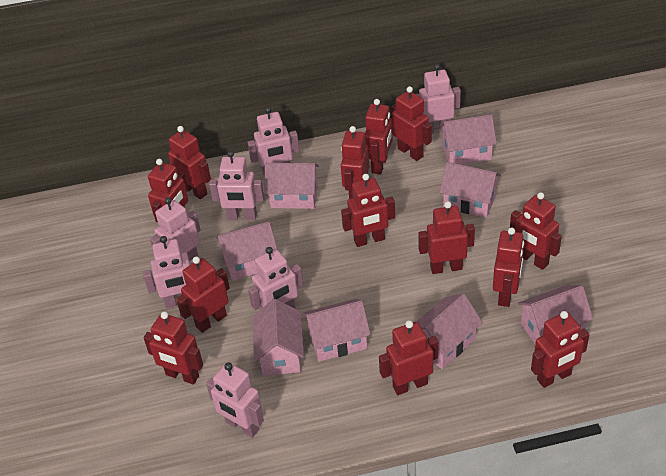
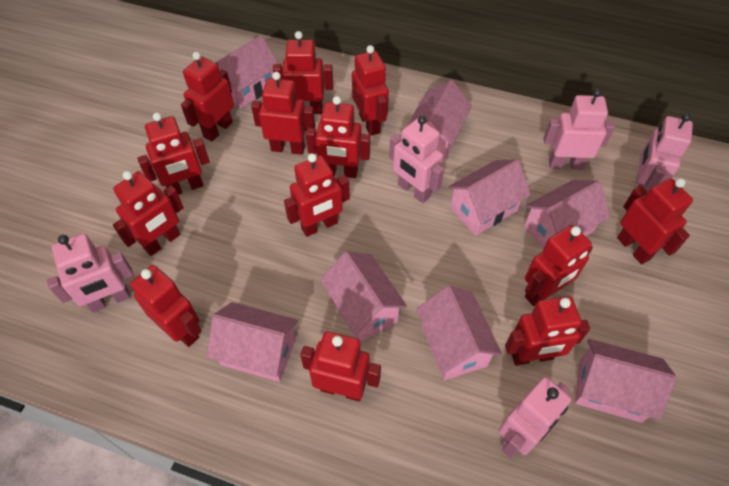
pink robot: [143,236,193,308] [150,197,201,262] [206,362,264,438] [209,151,264,220] [247,107,299,178] [248,247,303,310] [416,64,461,134] = 7 -> [47,234,134,313] [389,116,444,203] [499,377,571,458] [543,88,615,170] [636,113,693,194] = 5

